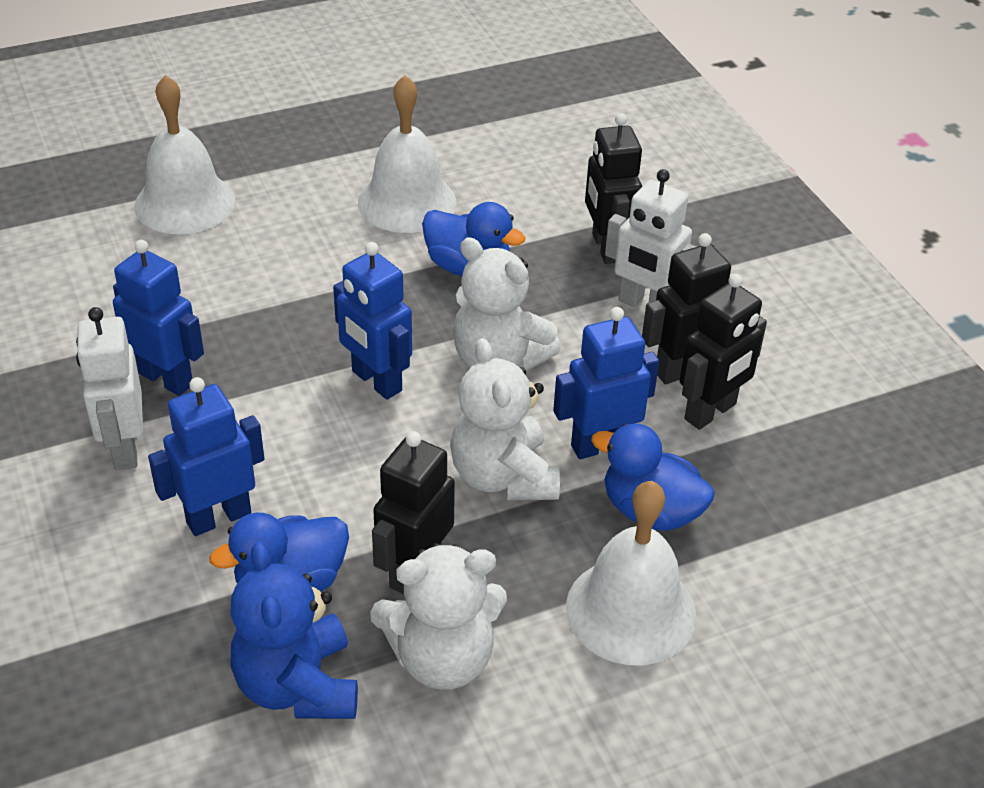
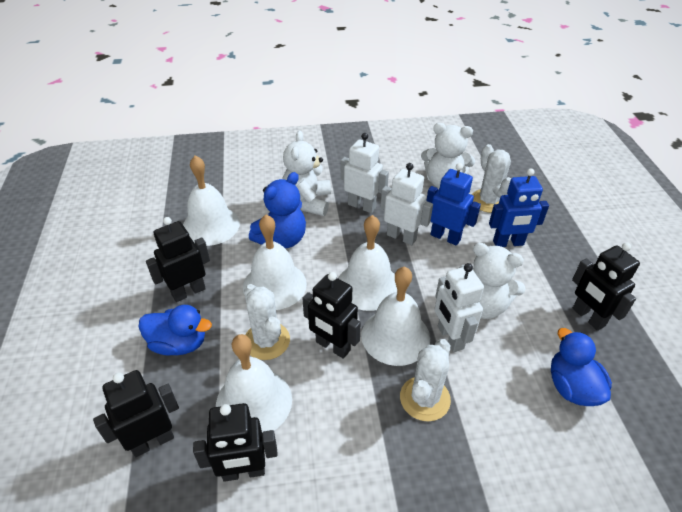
black robot: [372,431,455,594] [585,113,642,264] [642,233,731,384] [680,274,767,430] = 4 -> [93,370,179,457] [146,217,210,302] [193,403,278,482] [302,272,361,359] [572,242,640,331] = 5
blue duck: [210,513,349,592] [422,202,526,276] [591,423,715,531] = 3 -> [139,305,212,356] [551,328,612,406] = 2
blue robot: [113,240,204,396] [148,377,264,536] [333,242,412,400] [553,307,659,459] = 4 -> [426,163,481,246] [489,168,549,247] = 2
white bell: [134,75,235,234] [358,75,456,233] [566,481,697,665] = 3 -> [183,155,240,246] [216,334,292,432] [243,215,307,310] [338,215,397,311] [361,266,430,366] = 5
white cactus: none = 0 -> [244,284,290,360] [400,339,451,421] [472,144,511,213] = 3
white robot: [76,307,143,470] [605,169,697,307] = 2 -> [341,133,389,213] [380,163,433,245] [434,263,484,352] = 3

